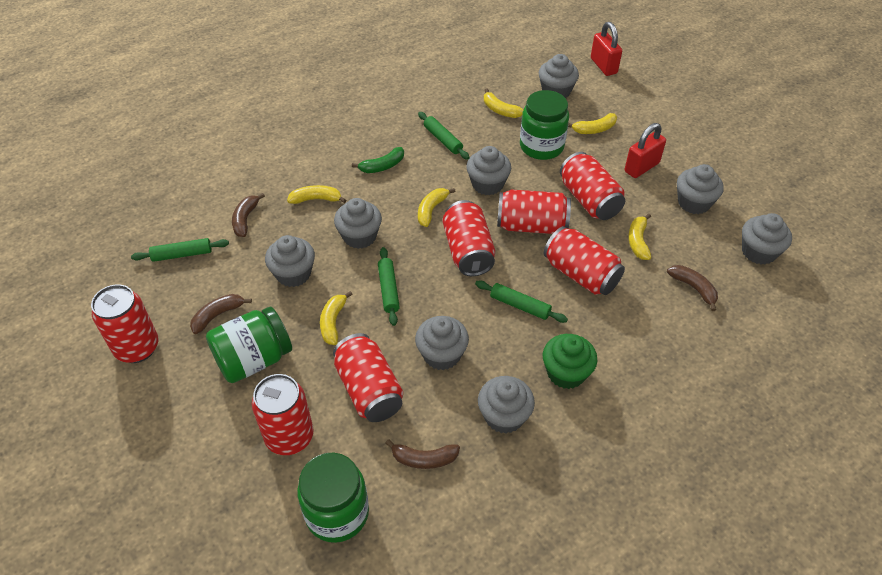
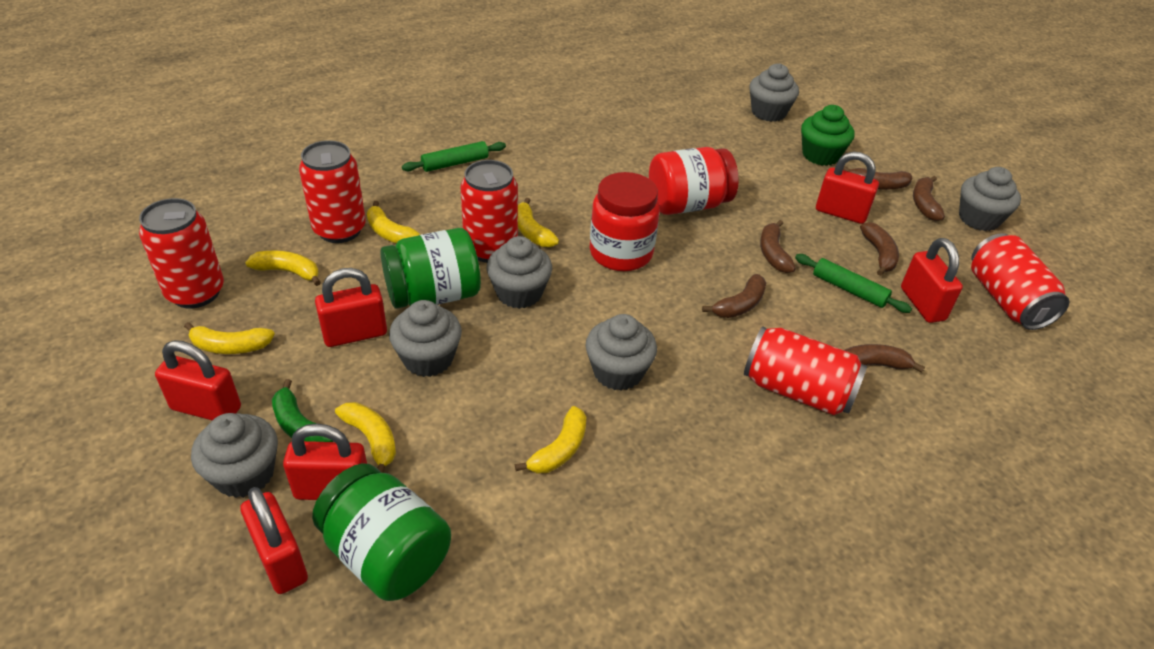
brown banana: [190,294,252,334] [232,193,265,237] [385,439,460,469] [667,265,718,311] = 4 -> [702,274,766,318] [760,220,796,273] [843,166,913,190] [844,344,925,373] [860,222,899,276] [913,176,945,221] = 6
green jar: [206,307,292,383] [297,453,369,543] [520,90,569,160] = 3 -> [312,464,451,601] [380,228,481,309] = 2
green rolling pin: [131,238,229,262] [378,247,400,326] [418,112,470,160] [475,281,568,323] = 4 -> [402,141,506,172] [795,254,912,313] = 2
grey cupcake: [265,235,315,287] [334,198,382,249] [415,316,469,370] [466,146,511,195] [478,376,535,434] [539,54,579,98] [677,164,724,214] [742,213,792,265] = 8 -> [191,413,278,498] [389,300,462,377] [487,236,552,309] [586,314,657,391] [749,63,799,122] [959,167,1021,231] = 6
red can: [91,284,159,363] [252,374,314,455] [333,333,403,422] [443,200,495,276] [497,189,571,234] [544,226,625,295] [560,152,625,220] = 7 -> [139,198,224,308] [299,140,366,243] [461,160,518,263] [744,326,867,415] [971,233,1069,330] = 5
red jar: none = 0 -> [590,172,660,271] [649,147,739,215] = 2
red padlock: [591,22,622,76] [625,123,666,178] = 2 -> [155,340,241,421] [240,487,308,594] [283,423,367,500] [315,268,387,347] [816,151,879,224] [901,238,963,323] = 6

